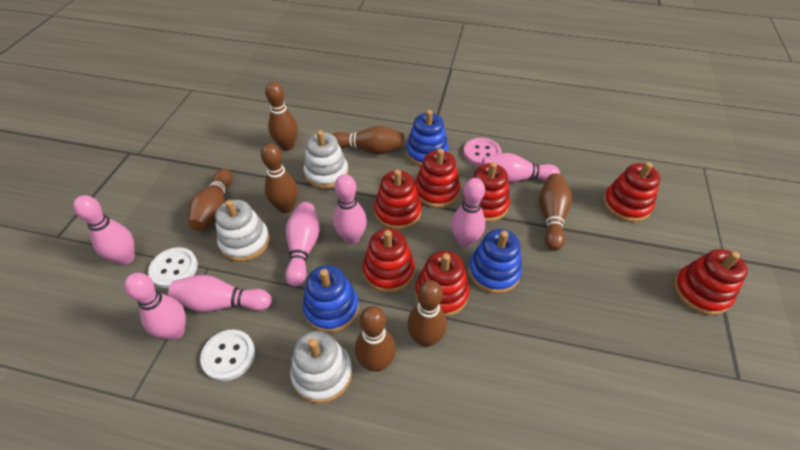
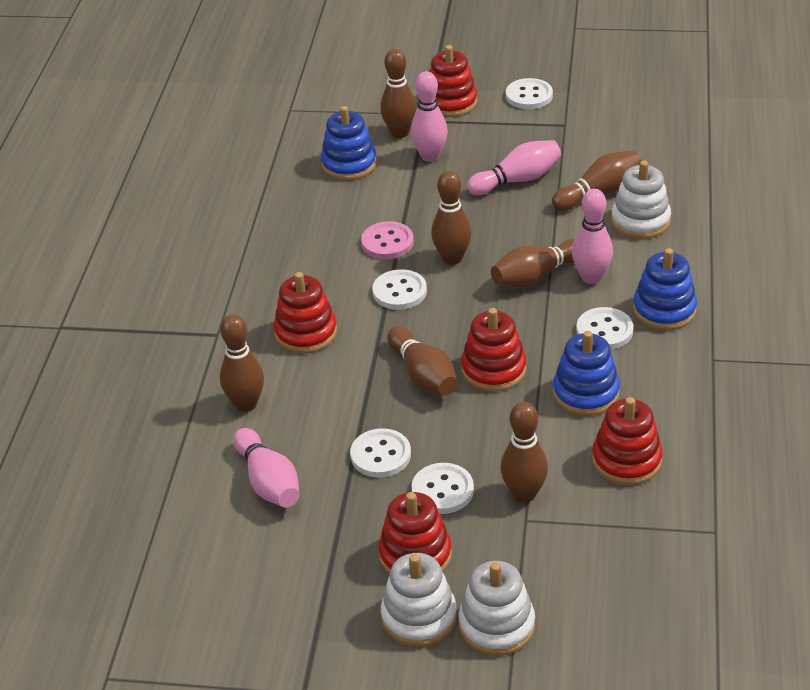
pink bowling pin: [73,195,135,265] [124,273,186,340] [168,275,272,312] [285,202,320,287] [333,174,367,244] [451,178,485,248] [481,153,560,183] = 7 -> [233,428,299,507] [411,71,448,162] [467,140,561,195] [572,189,613,284] = 4
red stacking toy: [362,228,415,293] [374,169,422,230] [415,148,460,208] [415,251,470,317] [462,162,510,222] [603,162,660,222] [673,249,748,315] = 7 -> [274,272,337,354] [378,492,452,575] [429,45,477,117] [461,308,527,392] [592,397,663,485] = 5
white button: [148,247,198,289] [200,329,255,381] = 2 -> [350,428,411,478] [372,269,427,310] [412,463,474,514] [506,78,553,109] [576,307,633,350] = 5

